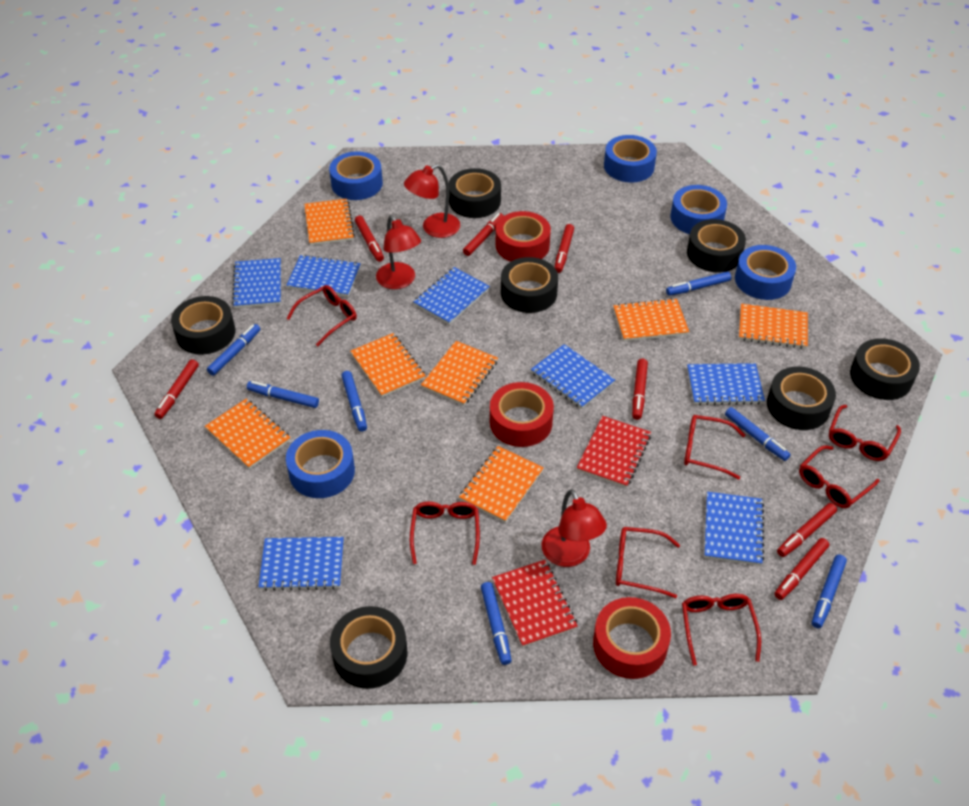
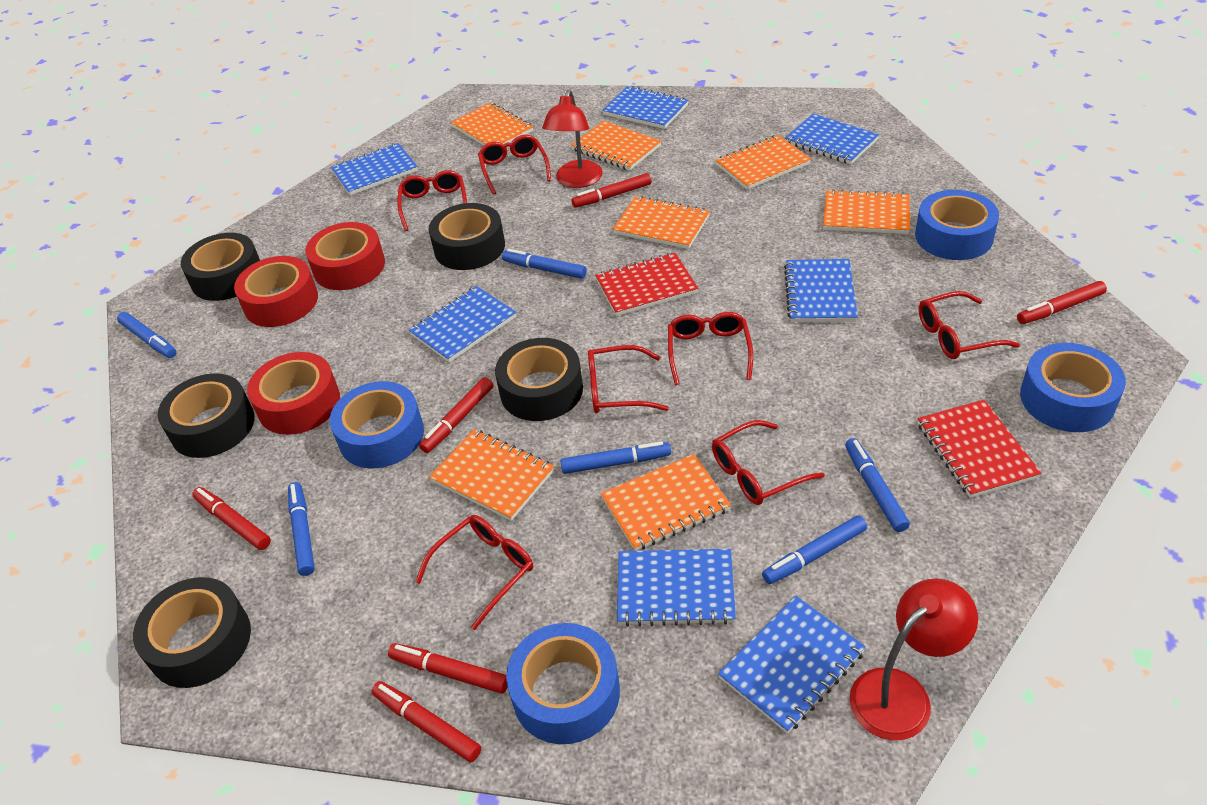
black tape: [171,296,235,355] [330,606,407,689] [449,168,501,218] [501,257,558,313] [687,219,746,272] [767,367,836,430] [850,338,920,400] = 7 -> [133,577,251,688] [157,373,255,458] [181,233,260,301] [429,203,505,270] [495,338,583,421] = 5
blue marker: [207,324,260,376] [247,381,319,408] [341,371,367,432] [481,582,512,665] [666,272,731,296] [725,407,791,461] [812,555,847,628] = 7 -> [117,312,177,358] [288,482,315,576] [502,249,587,279] [561,441,671,474] [762,515,867,584] [845,438,910,532] = 6
blue tape: [286,430,355,498] [329,151,383,200] [604,135,657,182] [670,185,727,234] [735,245,796,300] = 5 -> [330,381,424,469] [506,623,620,744] [915,190,999,260] [1020,343,1126,432] = 4
red lamp: [376,215,421,289] [404,164,460,238] [542,489,607,567] = 3 -> [542,90,603,188] [849,579,978,740] = 2
red marker: [154,359,199,419] [355,216,384,262] [463,213,504,256] [555,224,574,273] [632,359,648,420] [774,538,829,600] [777,503,837,557] = 7 -> [192,487,271,550] [371,681,481,762] [388,643,507,694] [419,377,493,453] [571,173,652,208] [1017,281,1107,324] = 6

